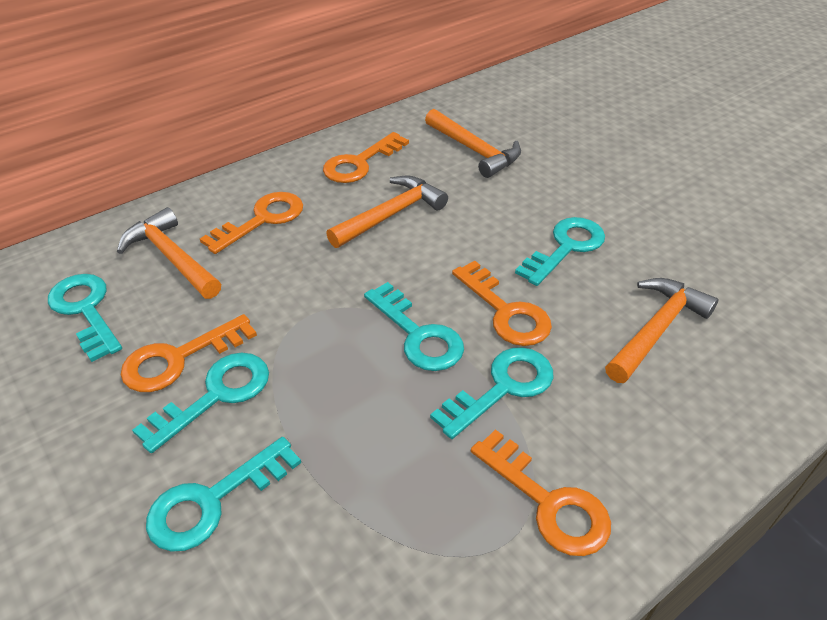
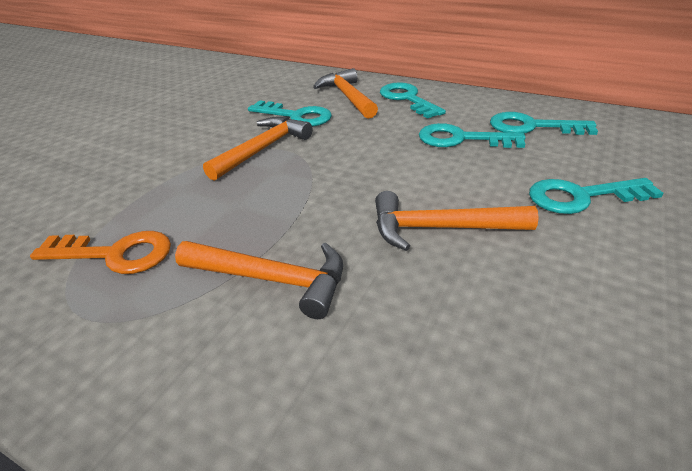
orange key: [121,314,257,392] [200,192,303,254] [323,132,409,183] [452,261,552,346] [471,429,611,556] = 5 -> [30,231,171,274] = 1
turquoise key: [48,274,122,362] [132,353,269,453] [146,437,301,552] [364,282,464,371] [430,347,554,439] [515,217,605,286] = 6 -> [248,100,332,127] [380,82,446,118] [419,123,526,148] [490,112,598,135] [529,178,664,214] = 5

